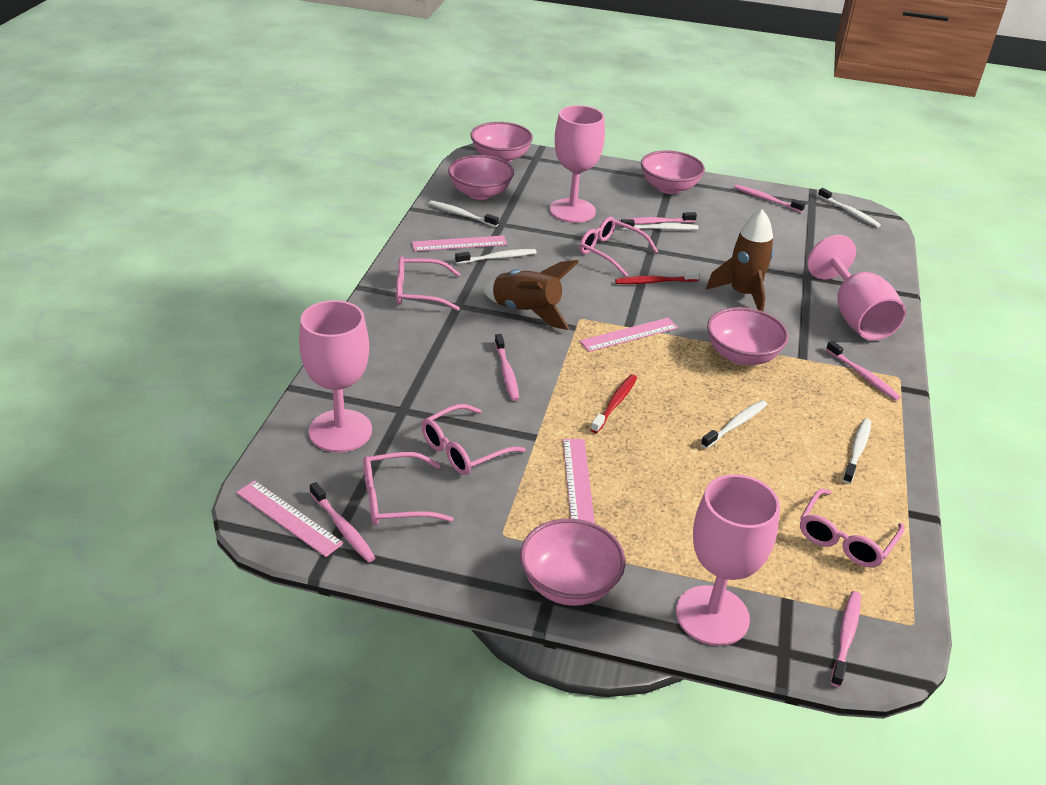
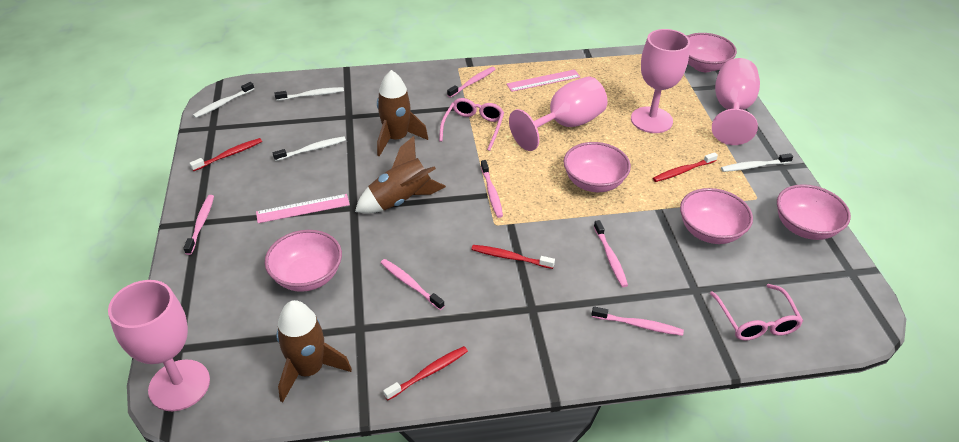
brown rocket: [483,260,579,330] [706,209,774,311] = 2 -> [276,300,352,402] [355,136,446,214] [377,70,428,156] = 3
pink glasses: [363,452,453,526] [396,256,460,311] [421,404,526,475] [579,217,658,277] [800,489,905,568] = 5 -> [439,98,504,151] [710,284,803,341] = 2
pink ruler: [236,480,344,557] [412,235,507,251] [563,439,595,524] [580,318,678,352] = 4 -> [256,194,350,223] [506,69,580,92] = 2
red toothbrush: [591,374,637,433] [615,270,700,284] = 2 -> [190,138,262,171] [383,346,468,400] [471,245,555,269] [653,152,718,182] = 4
white toothbrush: [429,200,499,227] [455,249,537,264] [620,219,699,230] [701,400,767,449] [818,188,881,228] [843,419,871,484] = 6 -> [193,82,254,118] [273,136,346,161] [275,87,344,101] [721,153,793,172] = 4

